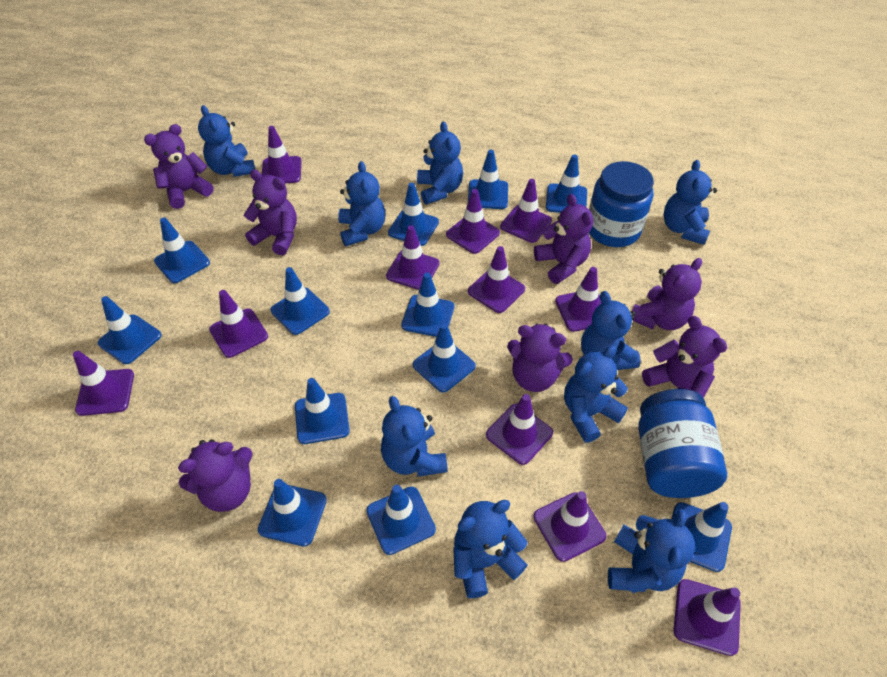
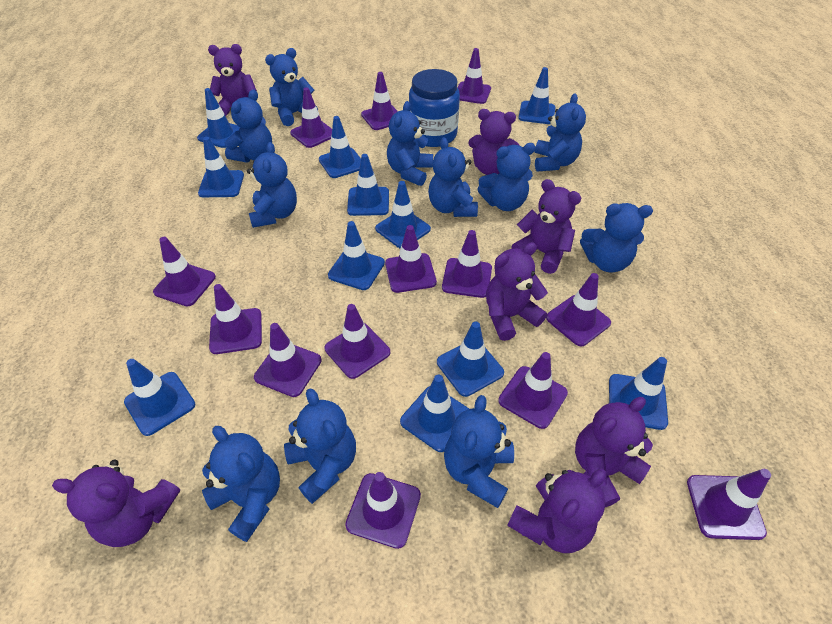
blue jar: [589,161,654,247] [638,389,727,498] = 2 -> [409,69,460,147] = 1
blue teddy bear: [198,105,255,177] [338,161,385,246] [381,396,448,477] [417,121,463,204] [453,500,528,598] [564,346,628,443] [581,291,641,370] [608,509,695,593] [664,160,717,245] = 9 -> [202,426,280,542] [225,90,272,163] [247,142,297,228] [265,48,318,126] [284,388,356,504] [387,101,433,186] [428,137,478,217] [444,395,514,508] [477,143,536,211] [535,94,586,172] [580,203,653,273] = 11
blue traffic cone: [98,296,162,364] [154,217,210,283] [258,479,327,547] [271,267,330,335] [295,378,350,444] [366,485,436,555] [388,183,439,246] [401,272,454,337] [413,323,476,393] [468,150,508,209] [546,154,587,213] [672,502,732,572] = 12 -> [124,359,195,436] [197,88,240,148] [198,137,244,197] [319,116,361,178] [328,221,385,290] [347,154,389,216] [375,181,431,248] [400,375,469,452] [437,321,504,397] [518,67,555,124] [609,357,668,430] = 11
purple traffic cone: [73,351,134,416] [209,290,268,358] [262,126,301,183] [386,225,440,290] [446,189,500,254] [468,246,525,313] [486,394,553,465] [500,179,552,243] [533,491,606,562] [555,267,602,332] [673,579,741,656] = 11 -> [153,237,216,307] [209,284,262,354] [254,323,322,397] [290,87,332,148] [324,304,390,379] [345,472,421,549] [361,72,398,130] [385,225,437,293] [442,230,492,298] [457,48,491,104] [498,352,568,429] [546,273,611,347] [687,469,771,540] = 13

